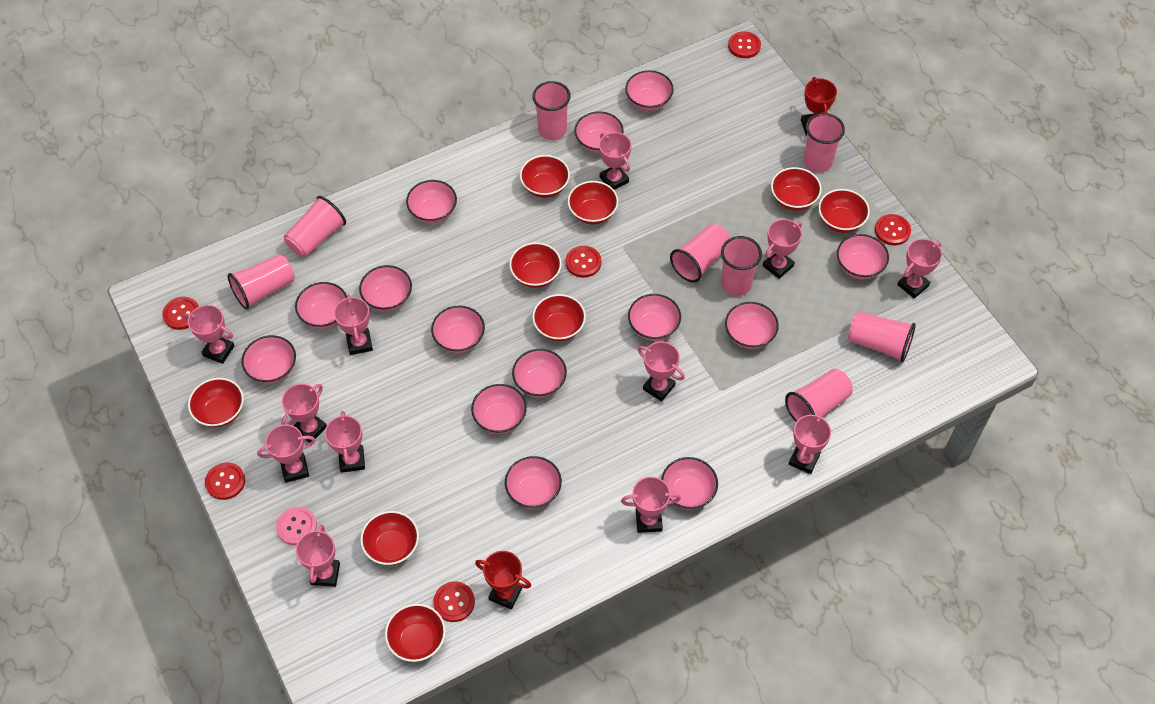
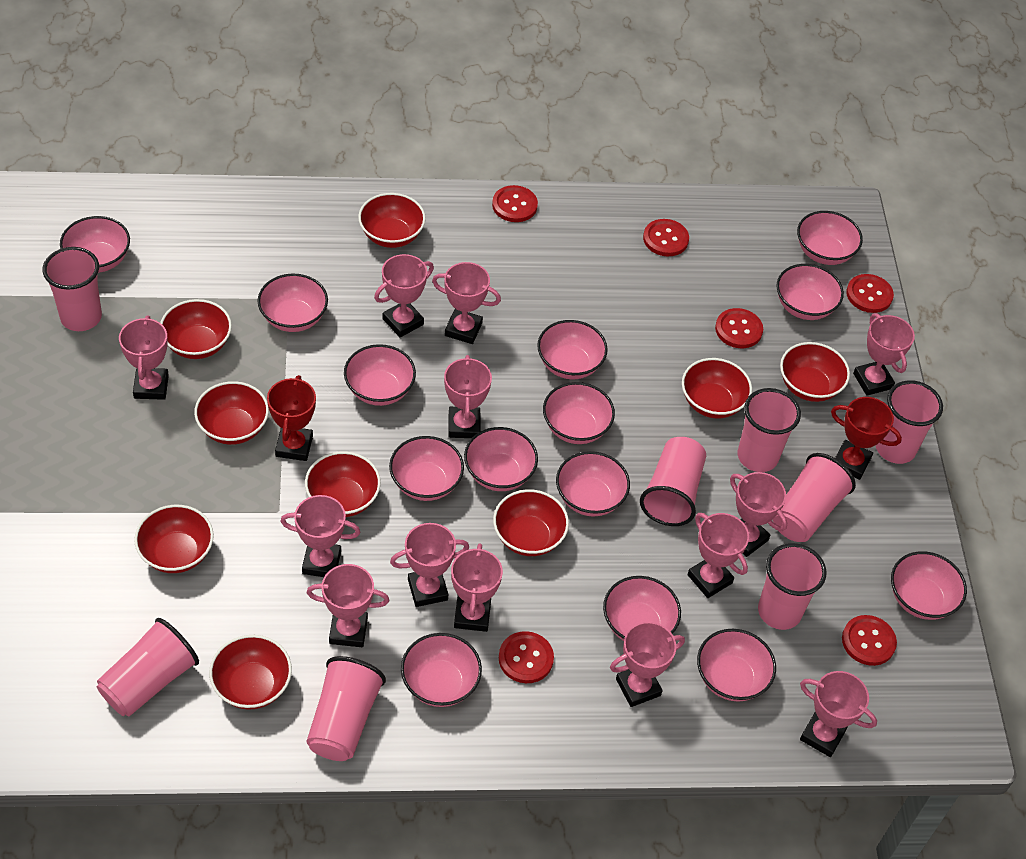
pink button: [276,507,317,545] = 1 -> none = 0
pink trophy: [184,305,234,364] [257,424,316,483] [281,383,327,443] [296,525,340,587] [325,411,365,473] [334,294,373,355] [599,132,632,190] [621,477,681,533] [638,341,685,401] [763,219,802,279] [789,412,831,474] [897,239,942,299] = 12 -> [119,315,169,400] [280,495,360,577] [307,564,389,647] [374,254,434,338] [390,523,469,607] [432,262,501,344] [444,355,492,438] [451,543,503,632] [610,622,685,707] [687,513,749,598] [730,472,787,557] [800,671,877,757] [853,313,915,396] = 13

